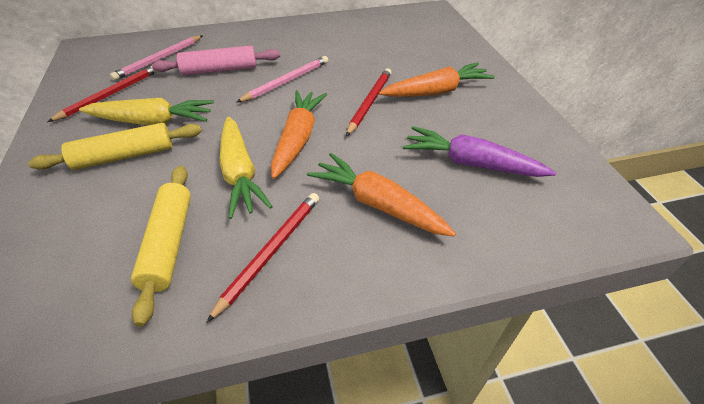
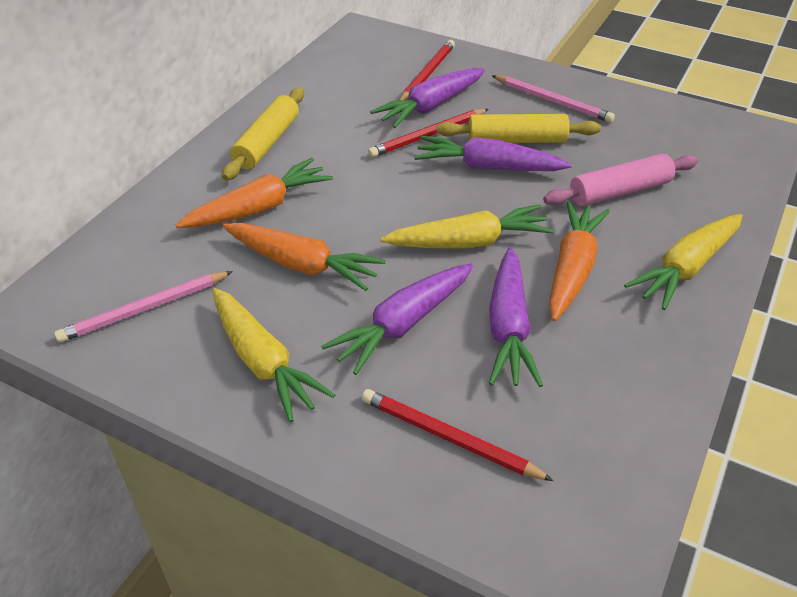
purple carrot: [403,126,556,177] = 1 -> [321,263,473,375] [370,68,485,128] [414,136,572,171] [489,247,543,387] = 4
yellow carrot: [79,98,214,125] [219,116,273,219] = 2 -> [212,288,335,422] [380,204,554,249] [624,214,743,310] = 3

